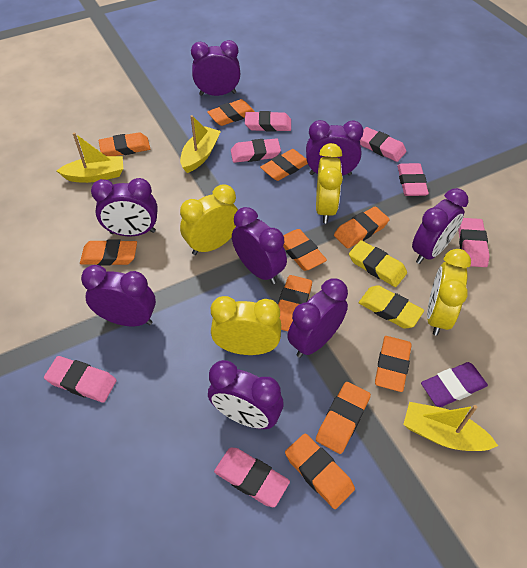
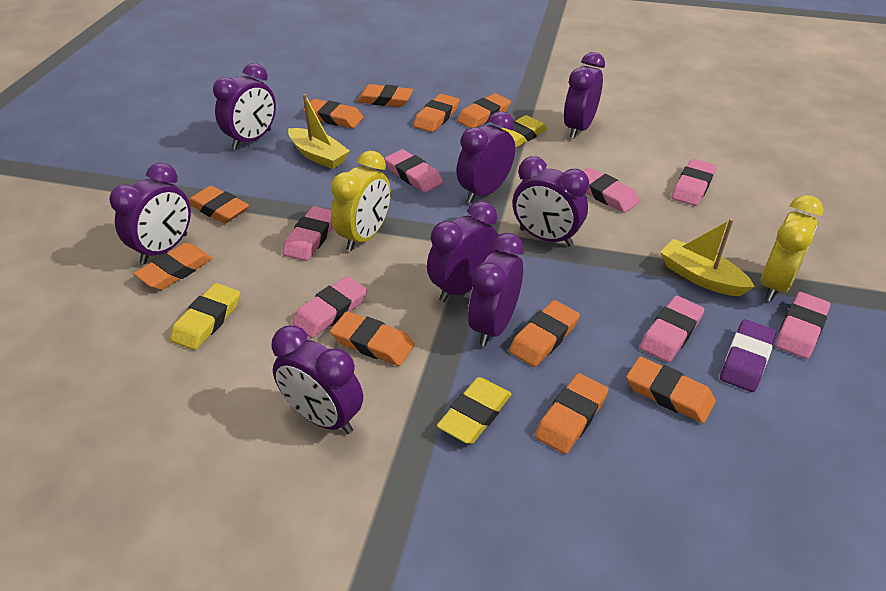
yellow boat: [57,132,123,183] [180,115,221,173] [403,402,498,451] = 3 -> [288,94,350,169] [660,218,755,296] = 2
yellow clock: [180,185,238,255] [211,296,281,355] [316,143,343,223] [427,249,471,335] = 4 -> [331,151,391,251] [761,195,823,301] = 2
yellow eraser: [349,240,407,287] [359,285,424,329] = 2 -> [170,283,240,350] [437,377,512,444] [502,115,547,148] = 3

